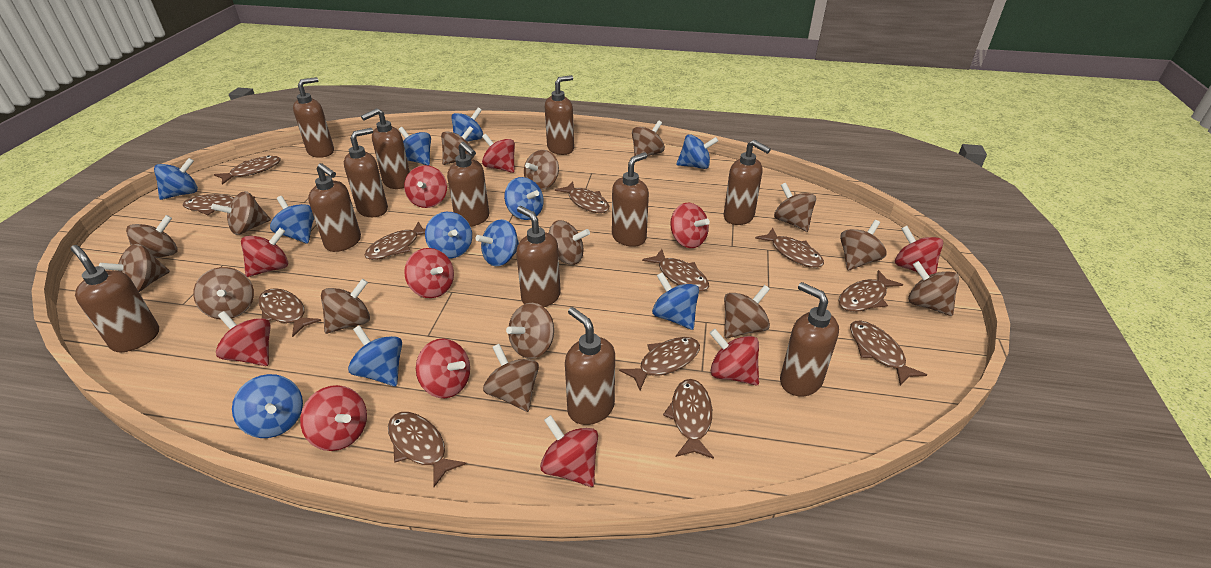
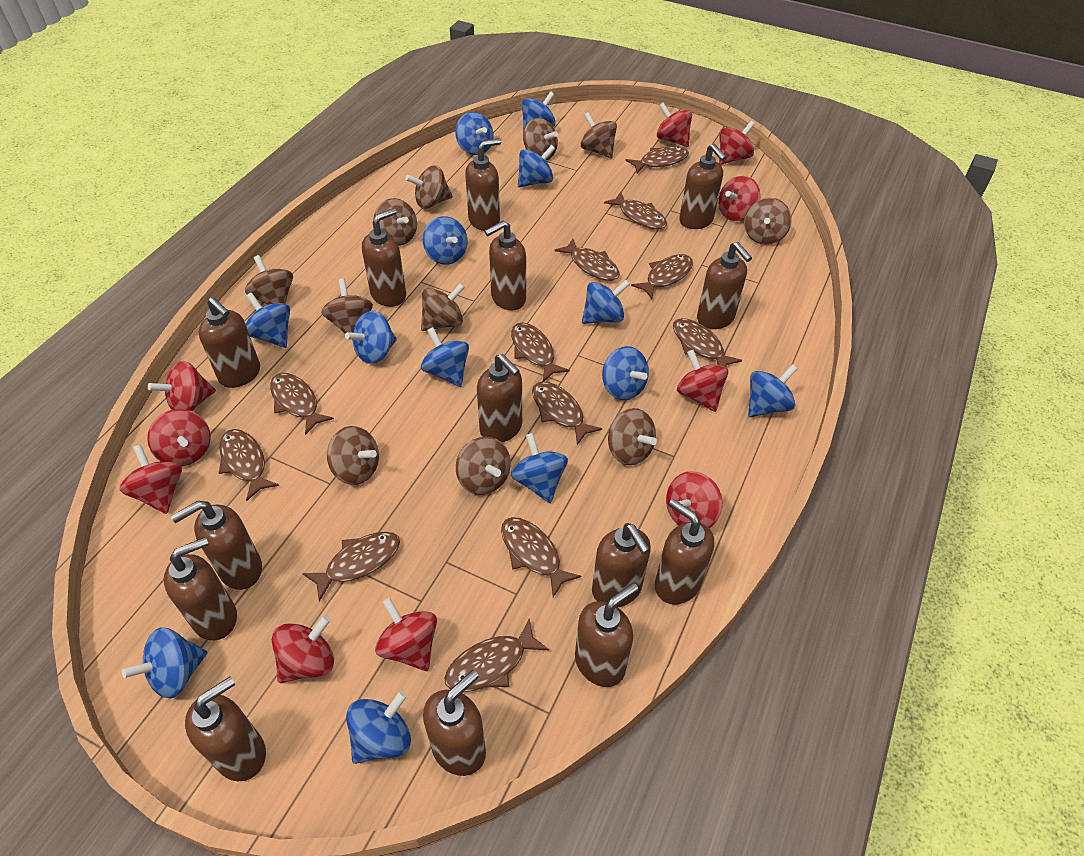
blue spinning top: [154,158,198,200] [232,374,303,438] [270,196,314,244] [348,325,402,386] [398,127,431,166] [425,212,472,258] [451,107,483,142] [475,219,519,266] [504,177,544,220] [652,272,699,330] [676,134,718,169] = 11 -> [122,627,207,699] [246,293,290,348] [345,311,397,364] [346,691,411,764] [421,327,469,387] [423,216,468,265] [455,112,494,155] [511,433,568,503] [518,145,556,187] [522,91,556,133] [582,280,630,324] [602,346,649,400] [748,364,798,417] = 13
brown soap dispenser: [71,245,159,352] [293,77,334,158] [308,163,361,252] [344,128,388,217] [361,108,410,189] [447,142,489,227] [516,206,561,307] [545,75,574,155] [565,307,615,425] [612,152,649,247] [724,140,771,225] [780,282,839,396] = 12 -> [164,537,237,641] [171,501,262,590] [185,676,266,781] [199,297,260,388] [362,208,406,307] [423,670,486,776] [465,138,501,231] [477,354,522,442] [484,221,526,310] [575,583,638,687] [592,523,651,607] [655,499,714,605] [679,144,727,229] [697,242,752,329] = 14
brown spinning top: [99,244,170,292] [126,215,178,258] [193,267,254,320] [211,191,271,235] [321,279,370,334] [441,126,474,165] [483,344,539,412] [506,303,554,359] [524,150,559,190] [549,220,590,265] [632,120,665,156] [724,285,770,338] [774,183,816,232] [840,220,887,270] [908,261,959,316] = 15 -> [245,255,293,305] [321,279,373,334] [327,426,379,485] [374,198,417,246] [406,165,453,209] [421,283,465,331] [456,437,511,495] [523,118,558,161] [581,112,617,159] [608,408,657,465] [744,197,792,245] = 11
red spinning top: [216,311,270,366] [241,228,288,277] [300,385,367,451] [404,165,447,208] [404,248,454,298] [416,338,470,398] [482,134,515,173] [540,415,598,487] [670,203,710,248] [710,329,759,385] [895,226,943,275] = 11 -> [120,444,182,514] [147,409,211,466] [148,361,216,411] [272,615,334,683] [375,597,437,671] [657,103,692,147] [666,471,722,528] [677,350,728,412] [718,176,761,221] [719,121,755,165] = 10

